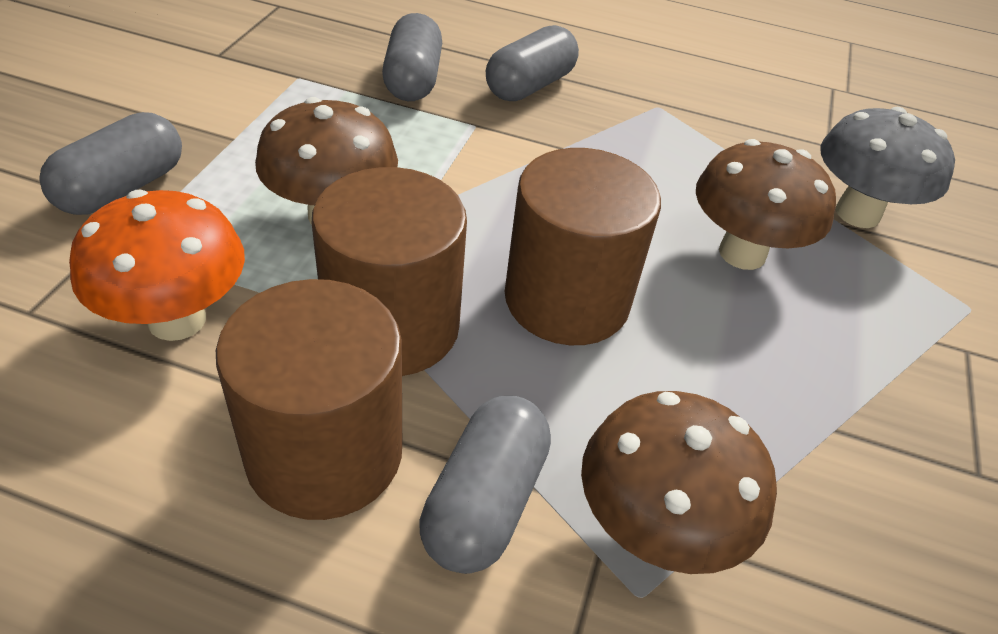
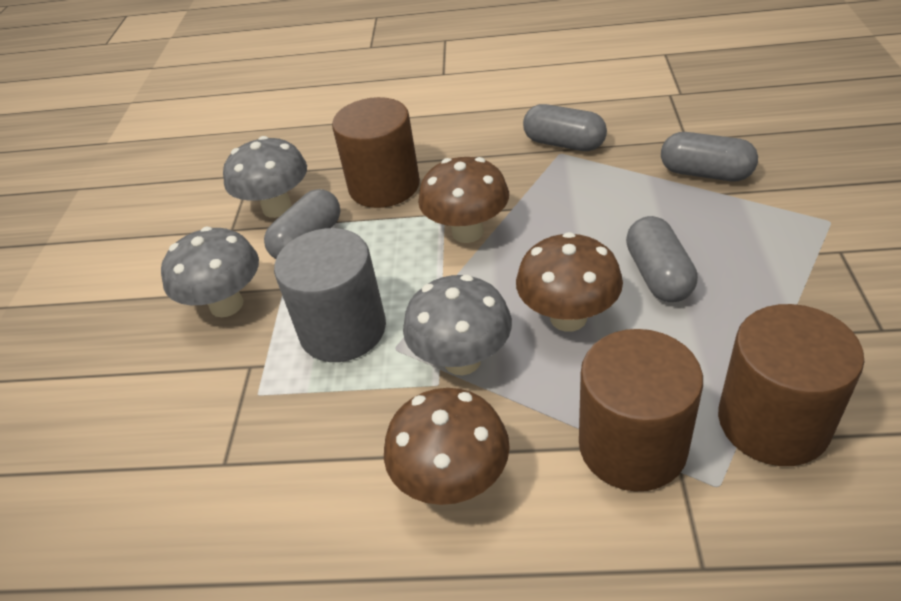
grey cylinder: none = 0 -> [274,228,386,362] = 1
grey mushroom: [821,107,955,228] = 1 -> [161,227,259,317] [223,136,307,218] [403,275,512,375] = 3
orange mushroom: [69,190,245,341] = 1 -> none = 0

